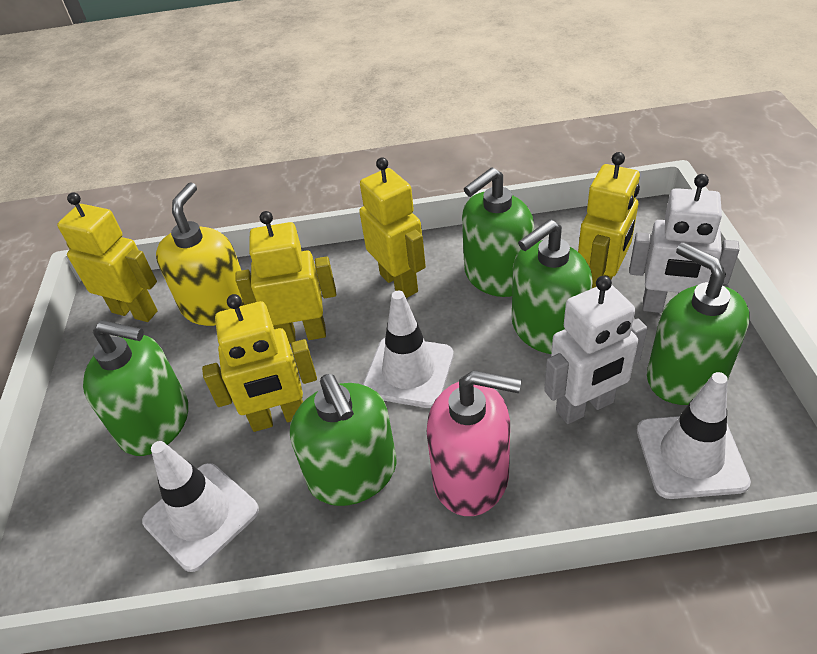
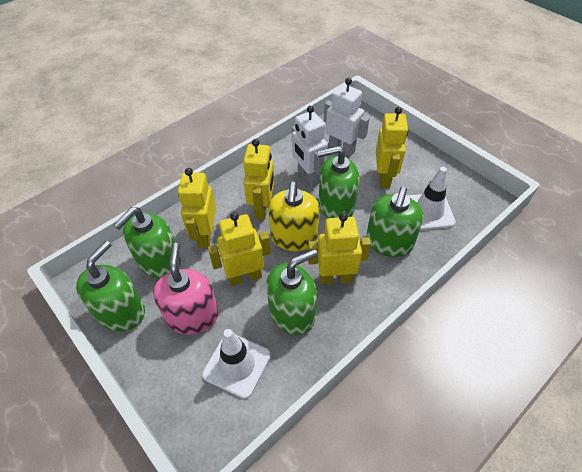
white traffic cone: [142,441,259,572] [363,291,454,408] [637,372,751,499] = 3 -> [202,329,271,399] [408,167,456,230] = 2

